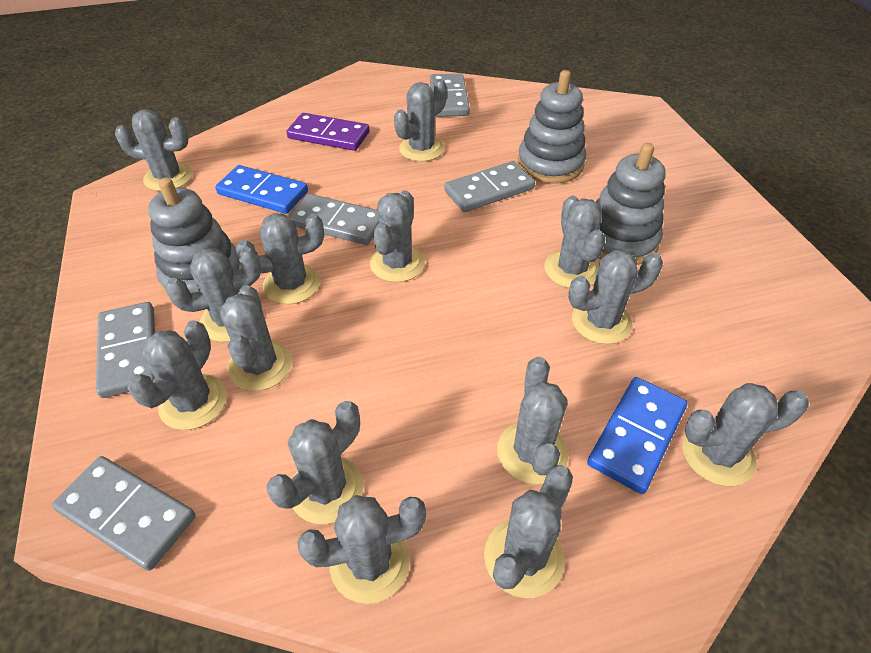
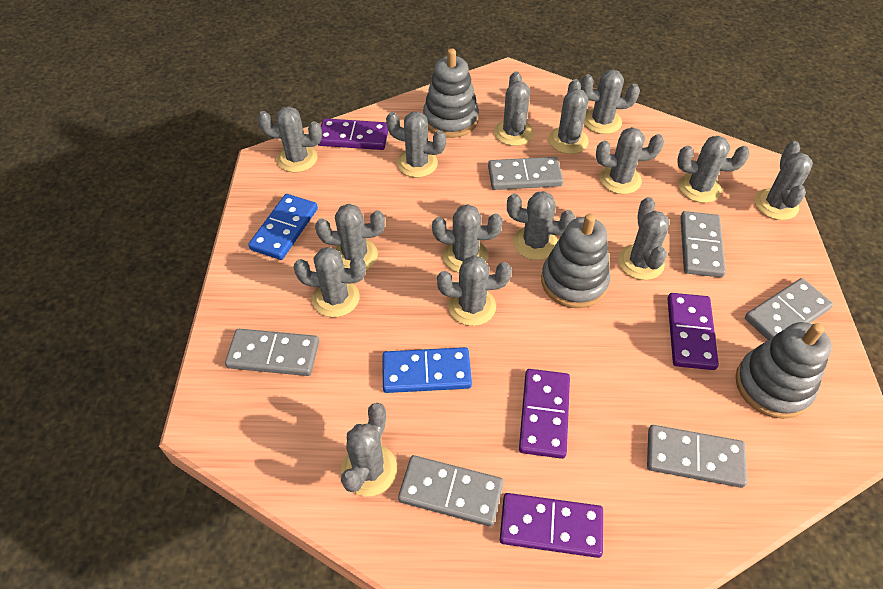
grey cactus: [115,109,193,191] [127,320,227,430] [166,247,261,342] [220,285,292,391] [236,213,324,304] [267,401,363,524] [297,495,426,604] [370,191,425,282] [394,79,447,162] [484,465,573,598] [497,357,568,484] [544,196,605,288] [568,250,663,344] [682,383,809,486] = 14 -> [257,106,322,173] [293,247,366,317] [315,204,385,270] [341,403,397,496] [386,111,446,178] [432,204,503,273] [437,255,512,326] [494,71,534,146] [507,191,575,260] [548,79,589,154] [581,69,640,134] [596,127,664,194] [618,197,669,280] [677,136,750,203] [755,141,813,220] = 15
grey domino: [52,456,196,571] [96,302,155,398] [289,194,379,245] [430,74,470,117] [444,161,535,212] = 5 -> [225,329,319,376] [398,455,503,527] [488,157,563,190] [647,425,747,488] [680,211,726,278] [745,278,833,340] = 6
purple domino: [287,113,370,151] = 1 -> [318,118,388,150] [500,493,603,558] [519,369,570,459] [667,293,719,370] = 4

